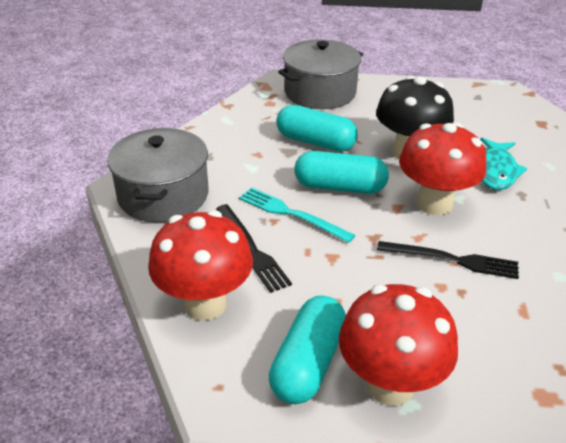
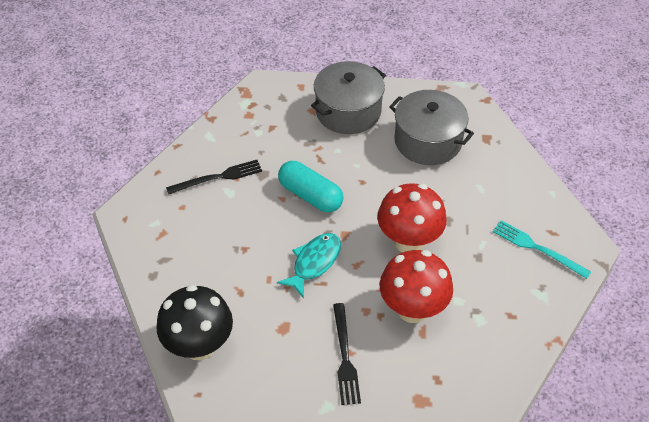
red mushroom: [148,210,253,321] [339,284,458,406] [399,122,486,215] = 3 -> [377,183,447,252] [380,250,453,323] = 2
turquoise capsule: [269,295,346,404] [276,105,358,152] [294,151,389,194] = 3 -> [278,161,343,212] = 1

